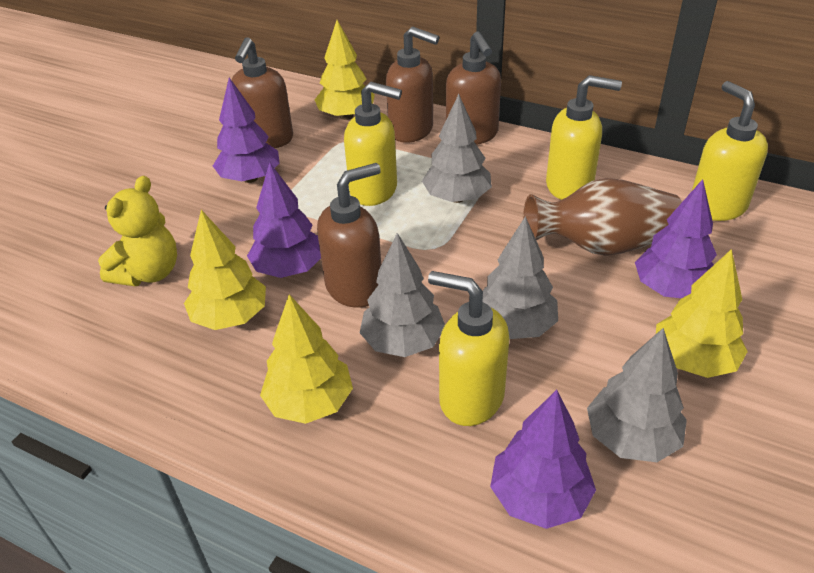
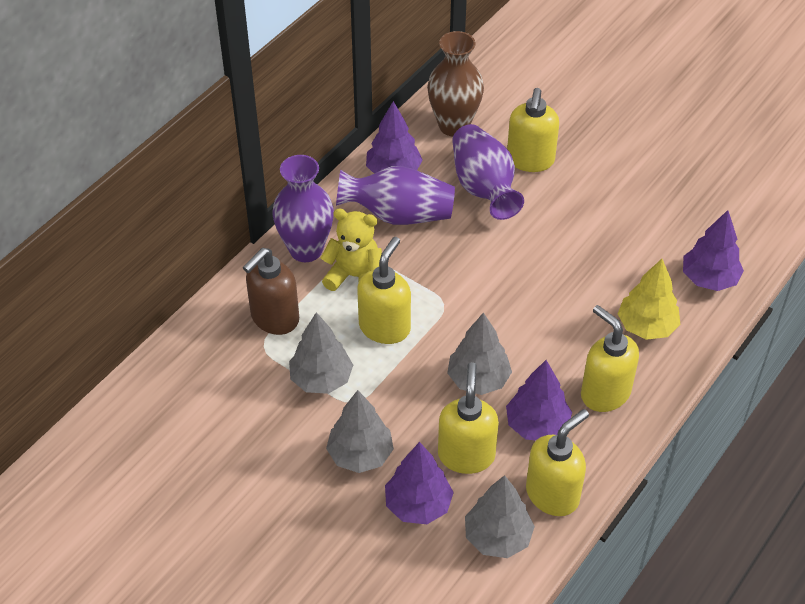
brown soap dispenser: [232,37,293,148] [317,163,381,308] [386,27,439,143] [446,32,501,145] = 4 -> [243,248,299,335] = 1
purple vase: none = 0 -> [272,155,334,262] [336,166,455,225] [452,124,524,220] = 3
yellow soap dispenser: [344,82,402,206] [428,271,509,426] [546,75,622,200] [692,81,768,221] = 4 -> [357,237,411,344] [438,362,499,474] [507,88,559,172] [526,409,589,516] [581,305,639,412] = 5
yellow tree: [184,210,266,330] [260,294,353,424] [315,20,375,120] [656,249,748,378] = 4 -> [618,259,680,340] = 1

